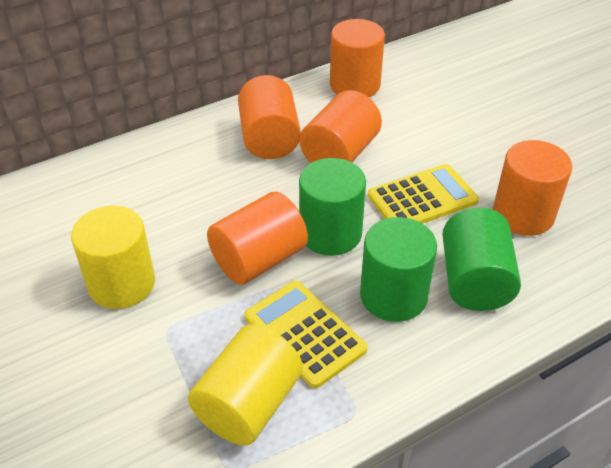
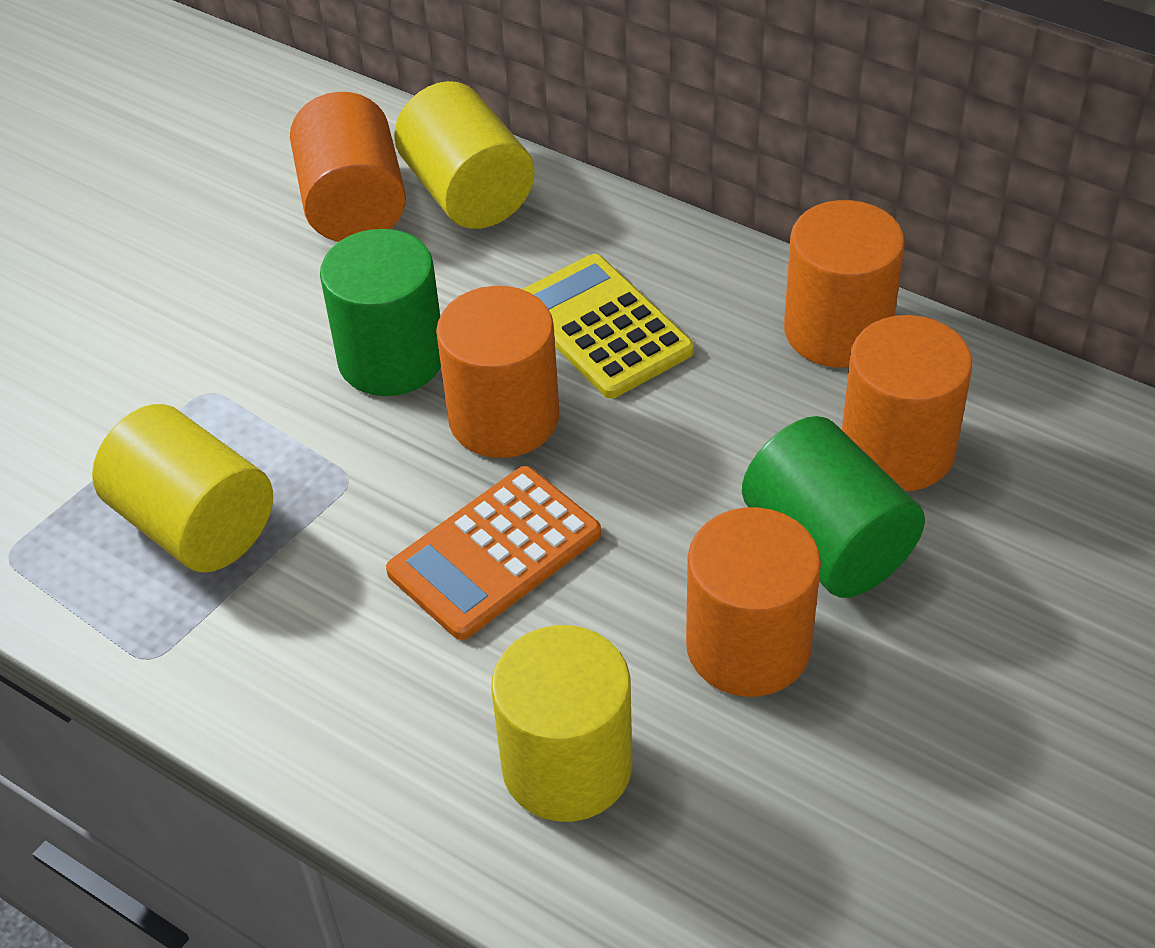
green cylinder: [299,158,366,256] [360,217,437,322] [442,208,521,311] = 3 -> [320,229,441,396] [742,416,925,598] = 2
orange calculator: none = 0 -> [386,466,601,640] = 1
yellow calculator: [244,280,367,389] [368,164,479,224] = 2 -> [522,254,694,399] = 1
yellow cylinder: [71,206,155,309] [188,324,303,446] = 2 -> [92,404,273,572] [394,81,535,229] [491,625,632,822] = 3

